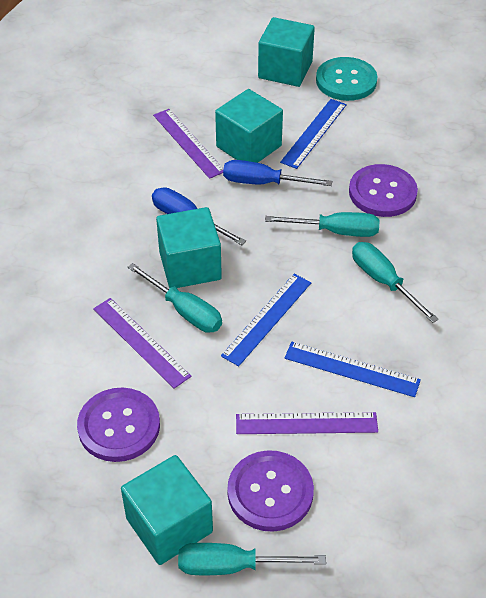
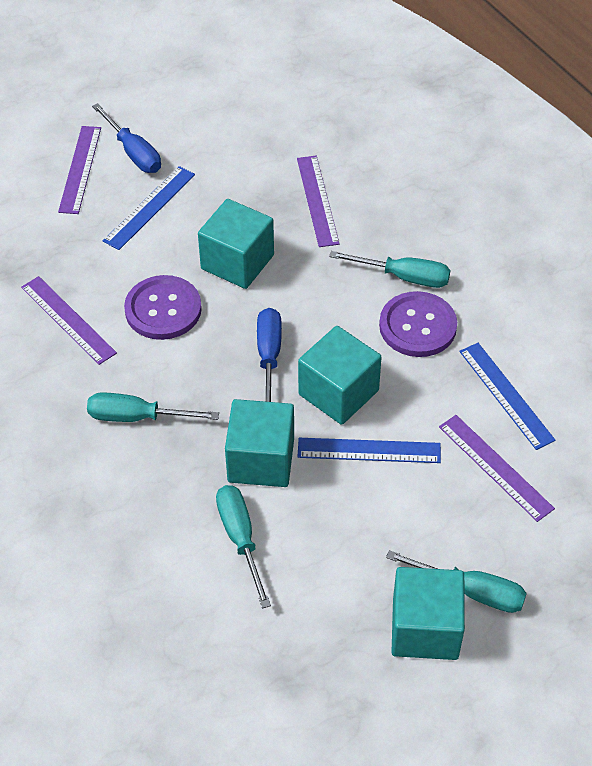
purple button: [77,388,160,462] [227,450,314,532] [349,164,418,217] = 3 -> [124,275,202,340] [379,291,457,357] = 2
purple ruler: [93,298,191,389] [153,109,223,179] [236,412,378,434] = 3 -> [21,276,117,365] [58,126,101,214] [297,156,340,247] [439,415,555,522] = 4
turquoise button: [316,57,378,101] = 1 -> none = 0

